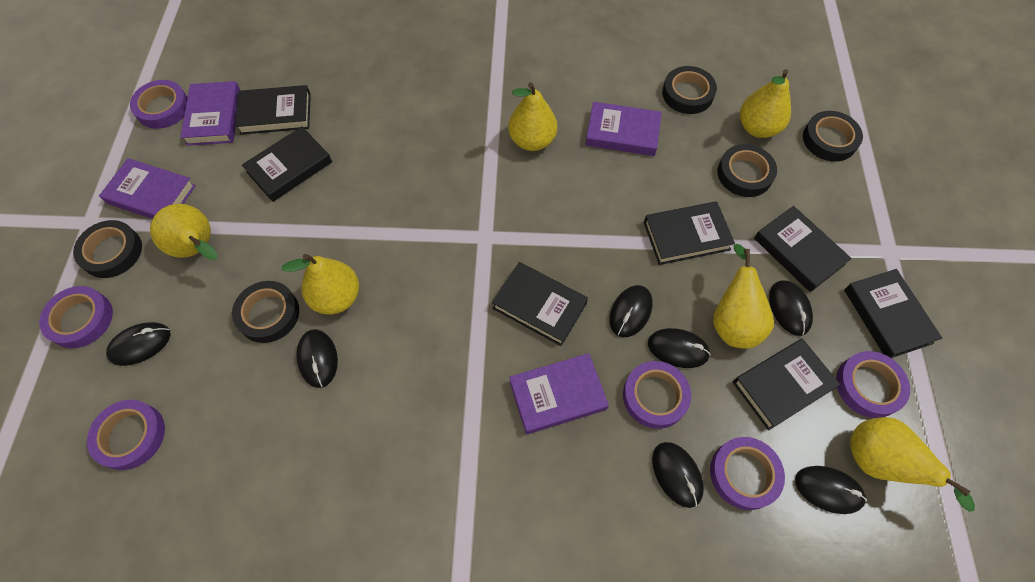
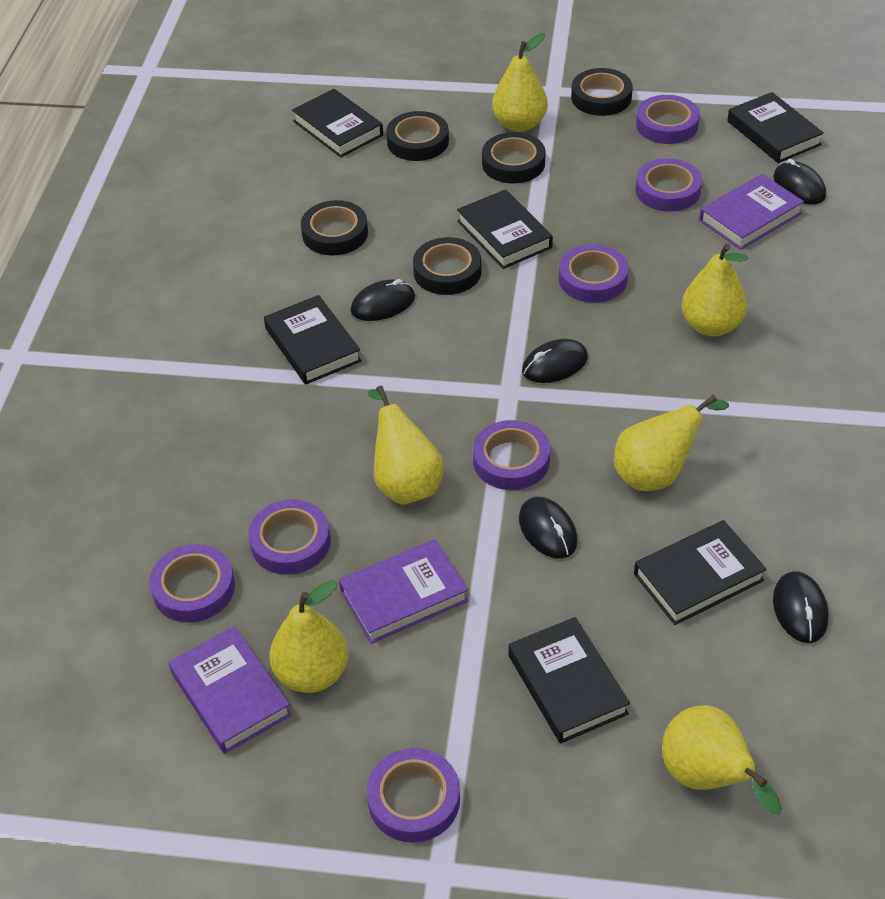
black book: [235,85,311,135] [242,126,332,202] [492,262,588,346] [644,201,735,265] [733,339,840,430] [754,206,852,292] [844,269,942,358] = 7 -> [264,295,362,385] [292,89,383,157] [457,189,553,269] [508,617,630,744] [634,520,767,625] [727,92,824,163] = 6
black mouse: [106,322,171,366] [296,329,338,388] [609,285,653,337] [648,328,711,368] [652,442,704,508] [769,280,813,336] [795,466,867,514] = 7 -> [351,279,415,321] [519,497,578,559] [522,339,588,383] [773,159,826,204] [773,571,829,643] = 5
purple book: [99,158,196,219] [180,81,241,146] [509,353,609,434] [585,102,662,156] = 4 -> [169,626,292,754] [339,539,468,644] [699,174,804,250] = 3
purple tape: [39,286,113,348] [87,400,165,470] [130,80,188,129] [623,361,691,429] [710,437,785,510] [836,351,910,418] = 6 -> [150,544,235,622] [248,499,331,575] [367,748,460,843] [473,420,550,490] [559,244,629,303] [636,95,700,144] [636,158,702,212] = 7

